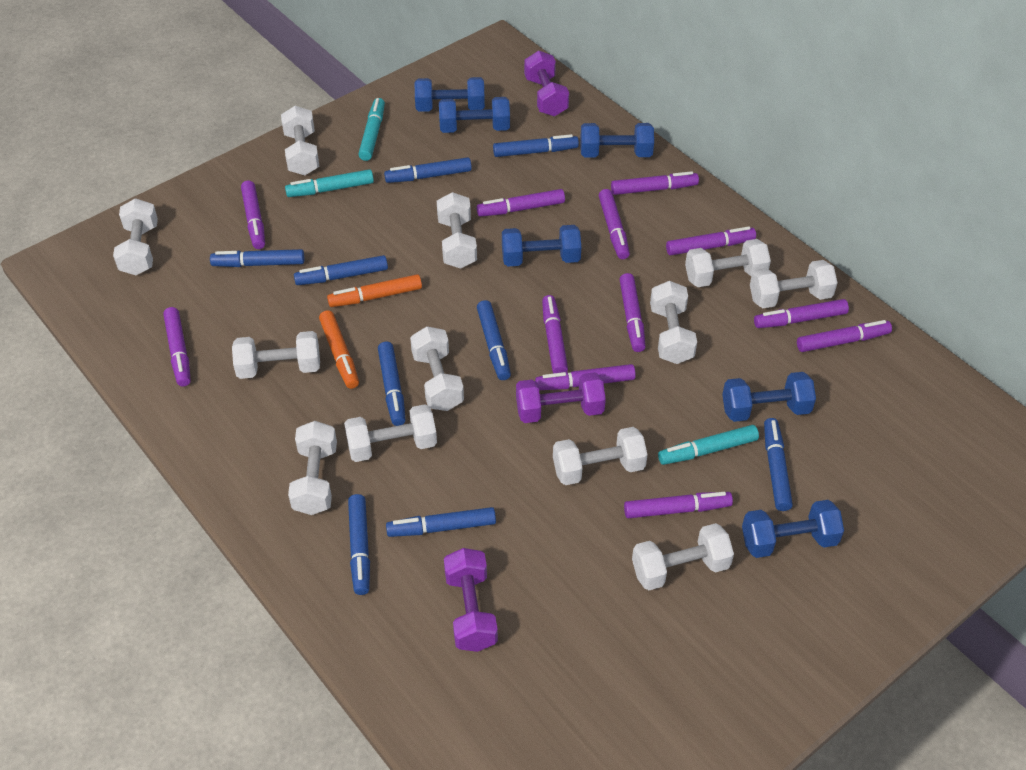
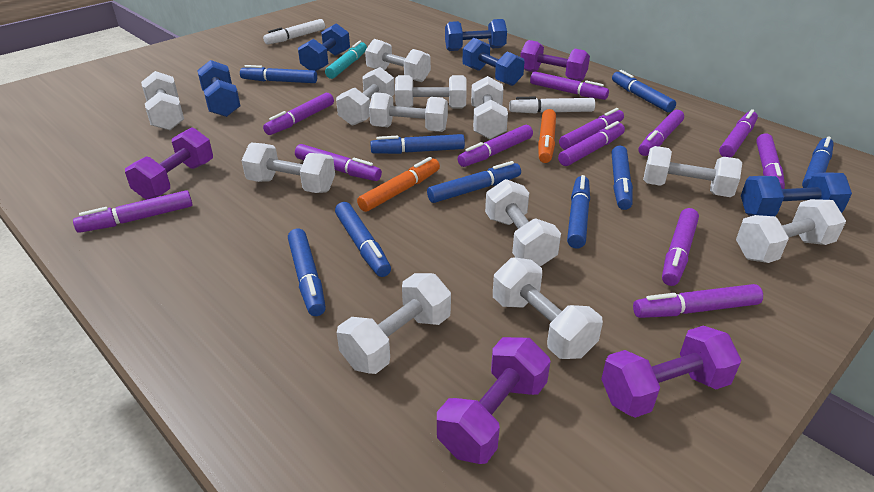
blue dumbbell: [415,77,485,112] [439,97,510,133] [502,225,581,267] [580,123,654,158] [722,372,816,422] [742,500,844,558] = 6 -> [197,60,240,117] [298,23,350,71] [445,19,507,51] [463,38,525,86] [741,172,852,216] = 5
purple dumbbell: [444,548,498,652] [516,372,606,423] [524,51,569,116] = 3 -> [125,128,213,200] [437,337,551,464] [520,40,590,82] [601,326,741,418] = 4
turquoise marker: [285,169,374,197] [358,98,385,161] [658,425,759,465] = 3 -> [325,41,367,79] = 1
white marker: none = 0 -> [263,19,325,44] [509,97,595,114] = 2

